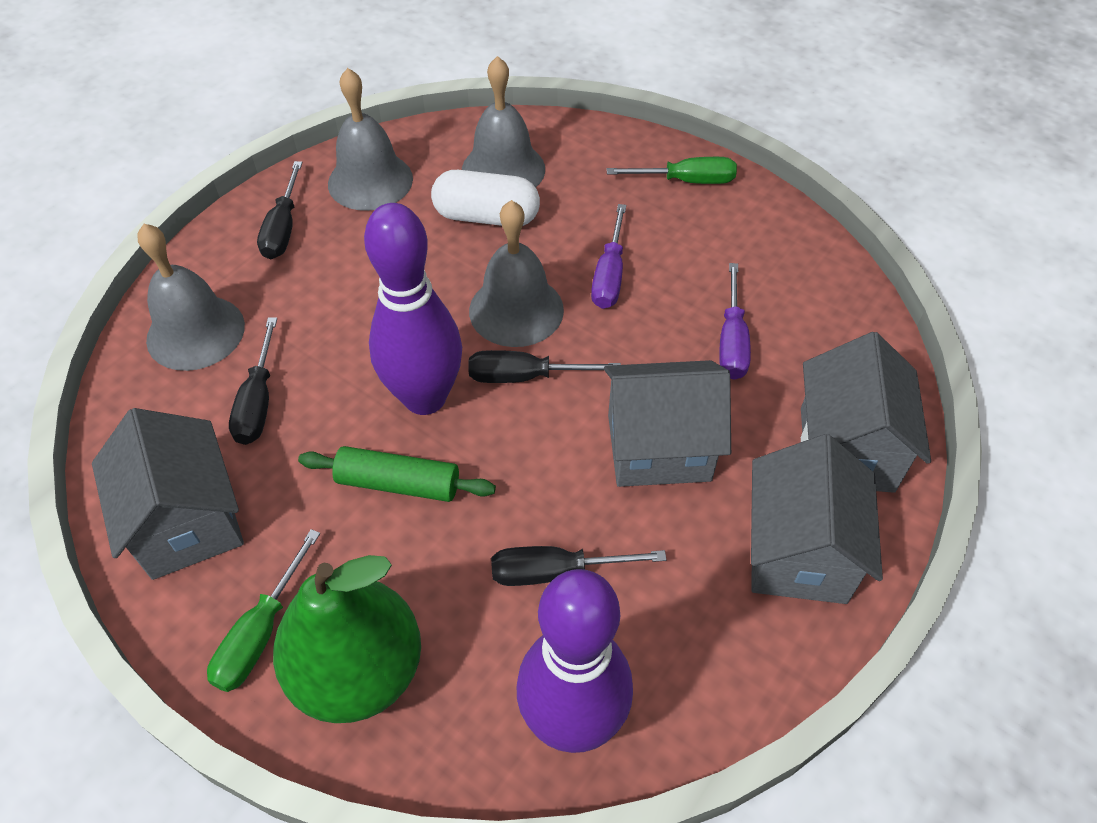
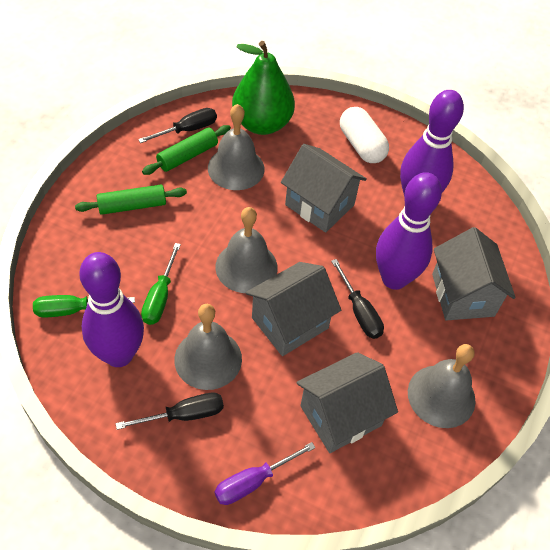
black screwdriver: [229,317,277,445] [257,161,303,259] [468,350,621,383] [491,546,667,586] = 4 -> [116,393,224,430] [138,108,217,143] [331,259,384,339] = 3
green rolling pin: [298,446,496,502] = 1 -> [75,185,187,215] [142,125,231,175] = 2
purple bowling pin: [364,203,462,415] [517,569,633,753] = 2 -> [79,252,144,367] [376,172,442,290] [400,90,464,195] = 3
purple screwdriver: [591,204,626,309] [719,263,751,380] = 2 -> [214,442,316,505] = 1

